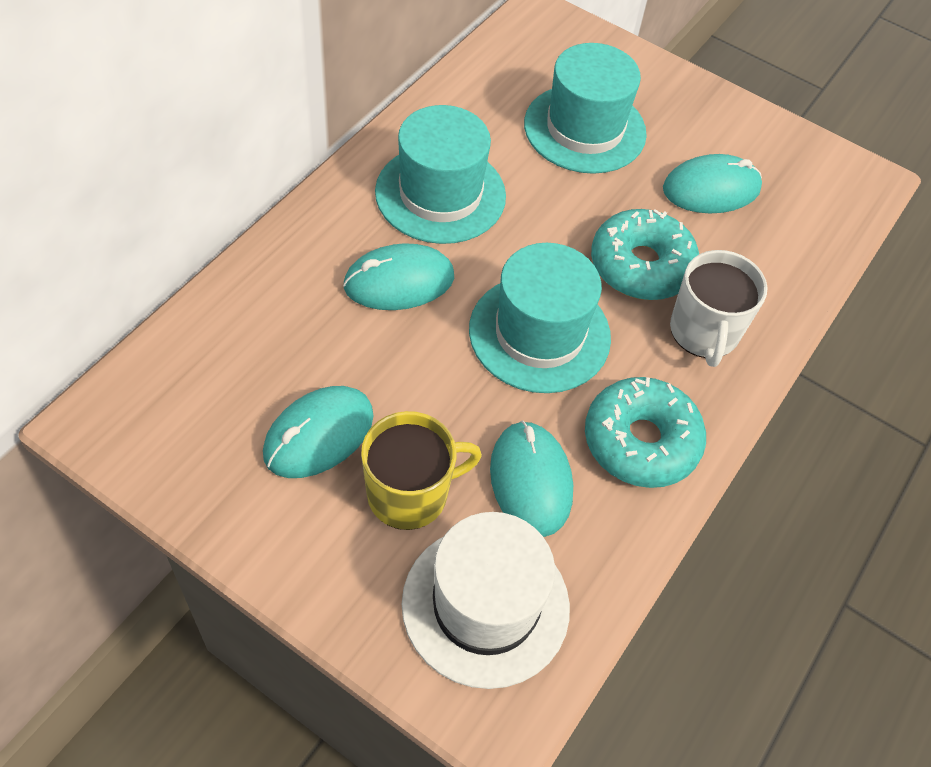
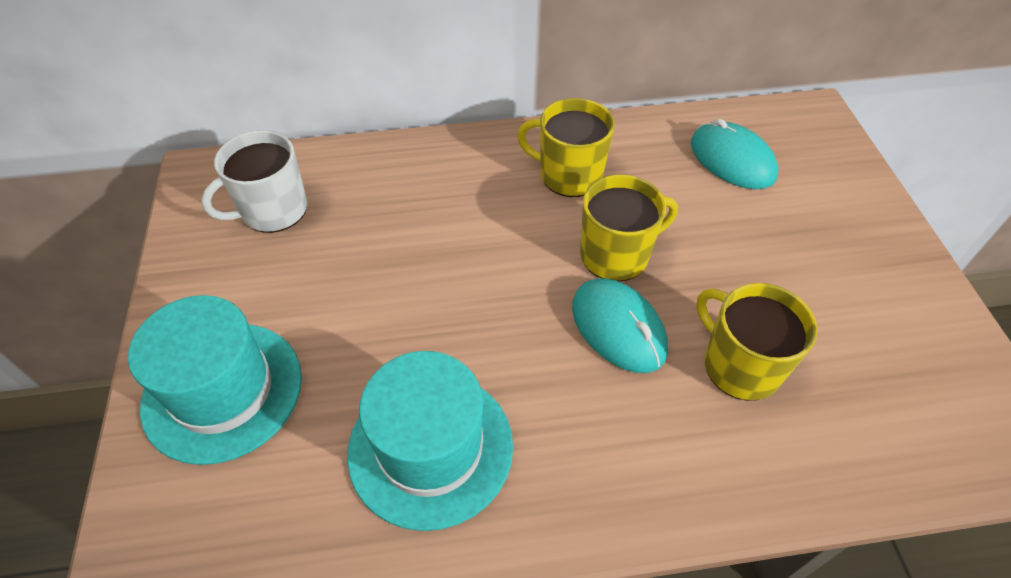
turquoise donut: [585,377,706,488] [591,209,699,300] = 2 -> none = 0
turquoise hat: [375,105,506,244] [469,243,611,393] [524,43,647,174] = 3 -> [128,295,302,465] [347,351,513,531] = 2
turquoise mouse: [263,386,374,478] [343,243,454,310] [490,420,573,537] [663,154,762,213] = 4 -> [572,278,668,373] [691,119,778,189] = 2
white hat: [402,512,570,689] = 1 -> none = 0
yellow mug: [361,411,482,530] = 1 -> [517,98,615,197] [580,174,678,282] [696,283,818,401] = 3

